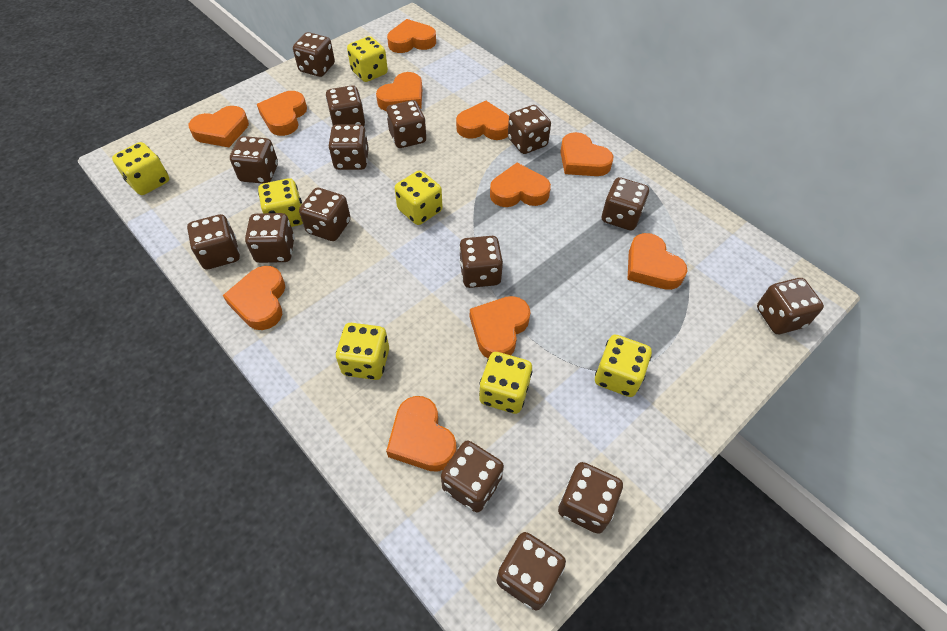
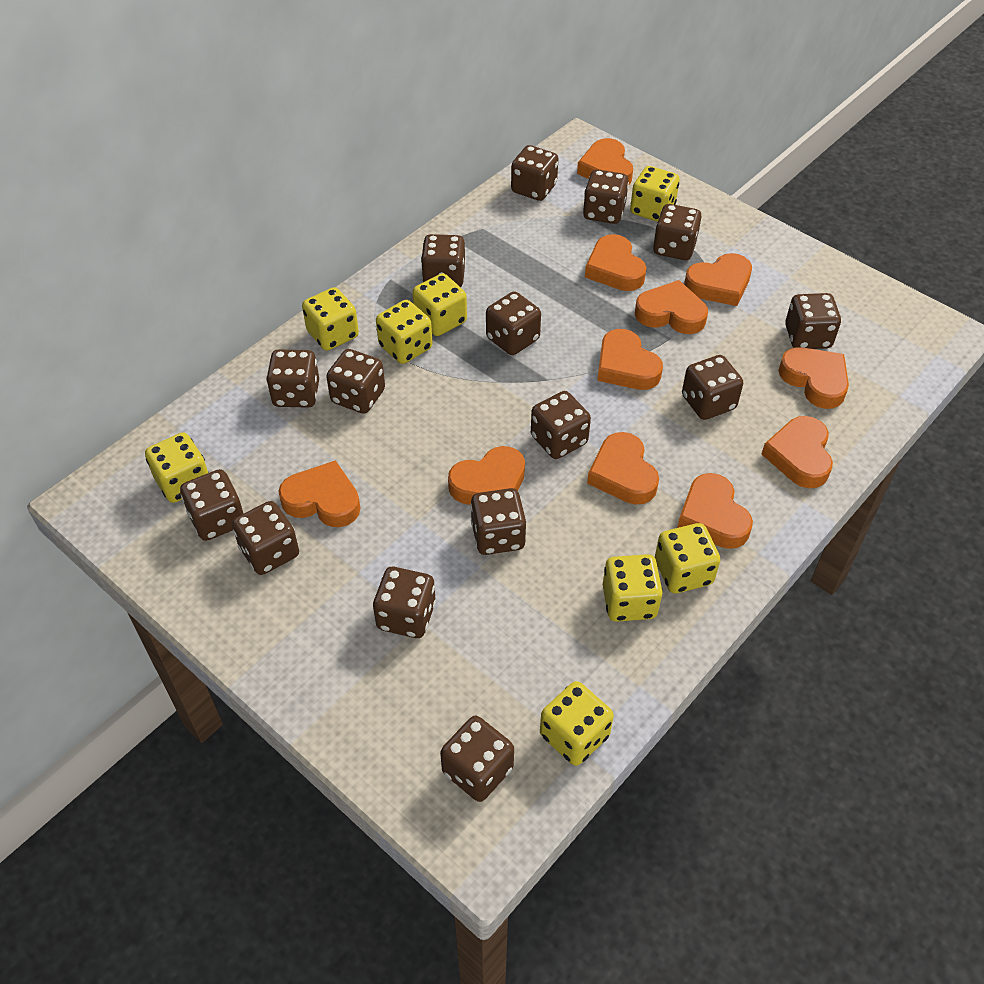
yellow dice: [112,142,169,195] [258,178,303,227] [336,323,389,380] [347,36,388,82] [395,170,442,225] [479,352,532,414] [595,334,652,397] = 7 -> [145,432,209,503] [302,287,359,351] [376,300,433,364] [412,273,467,336] [540,681,614,766] [603,554,663,622] [630,166,680,222] [655,523,721,593] = 8

